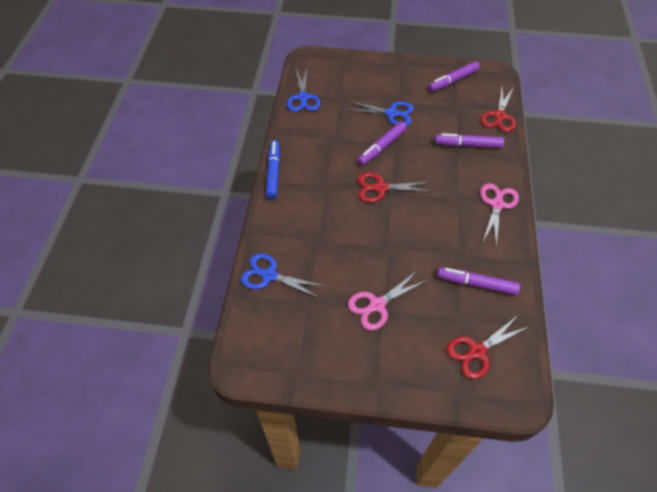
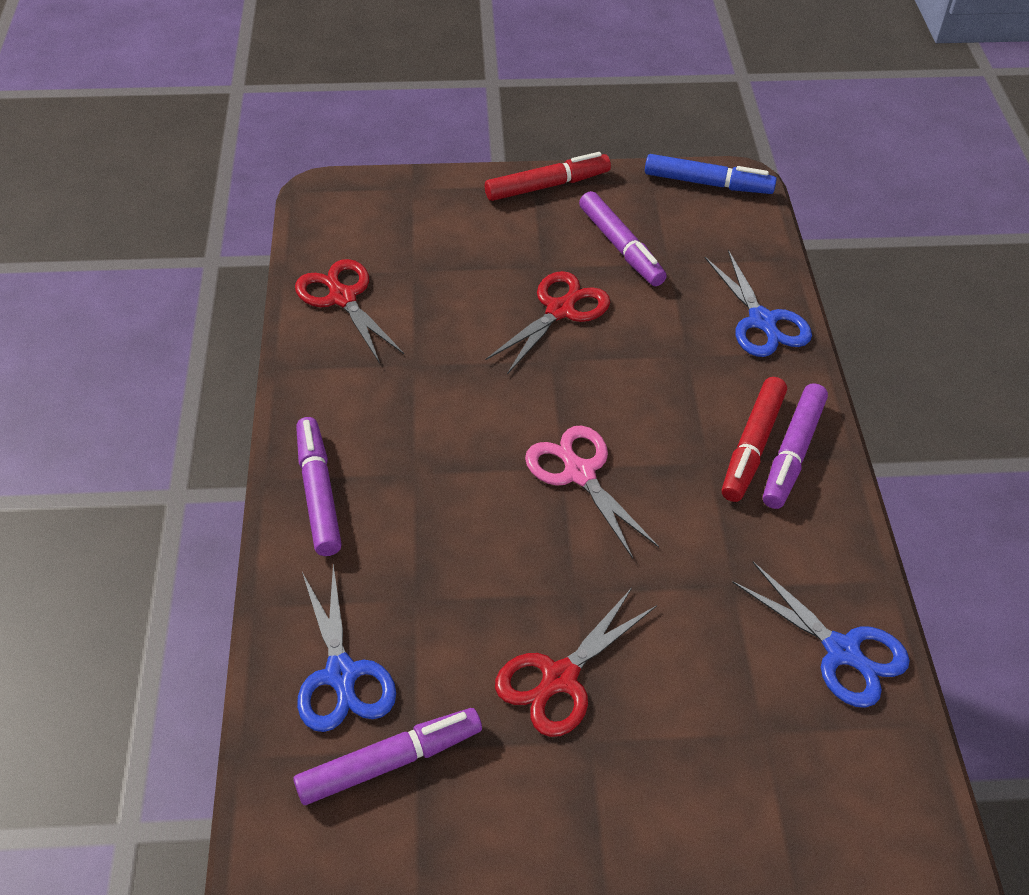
pink scissors: [348,270,427,330] [480,183,519,247] = 2 -> [525,426,659,559] = 1
red marker: none = 0 -> [485,152,611,201] [722,377,787,502] = 2

